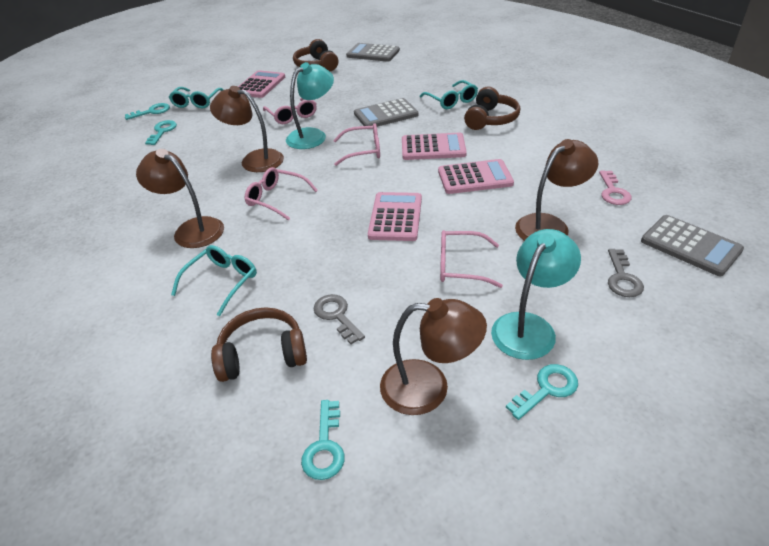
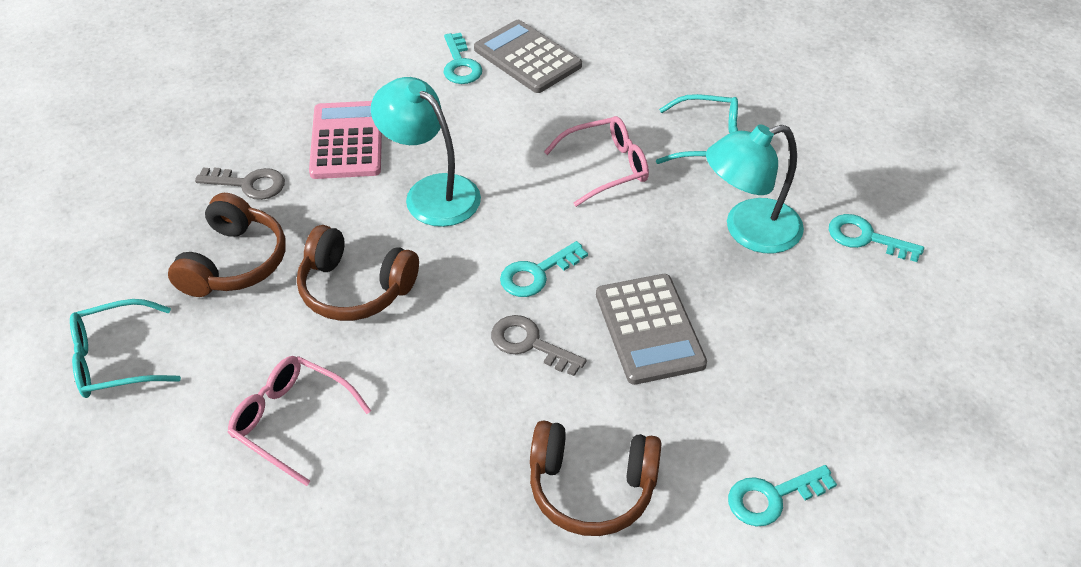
brown lamp: [136,149,224,248] [210,86,284,172] [380,298,487,415] [515,139,598,241] = 4 -> none = 0
grey calculator: [346,43,400,62] [354,98,419,127] [641,215,744,276] = 3 -> [474,20,582,93] [596,274,707,385] = 2
pink calculator: [238,70,285,98] [368,192,422,241] [402,133,467,160] [438,159,514,194] = 4 -> [309,101,382,179] = 1
pink glasses: [245,167,318,221] [263,98,317,124] [333,123,380,166] [440,230,503,288] = 4 -> [227,356,371,486] [544,116,649,207] = 2
pink key: [599,170,632,205] = 1 -> none = 0
turquoise glasses: [169,87,223,108] [171,245,257,316] [420,80,478,109] = 3 -> [70,299,181,398] [656,94,738,164] = 2

